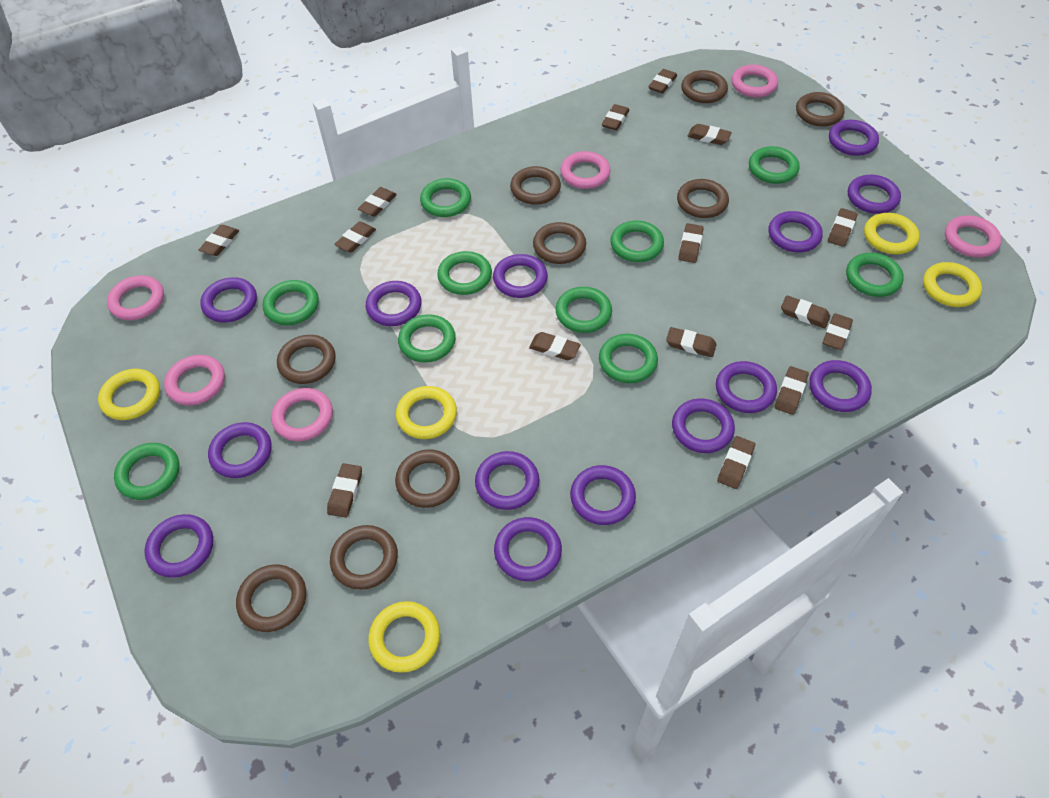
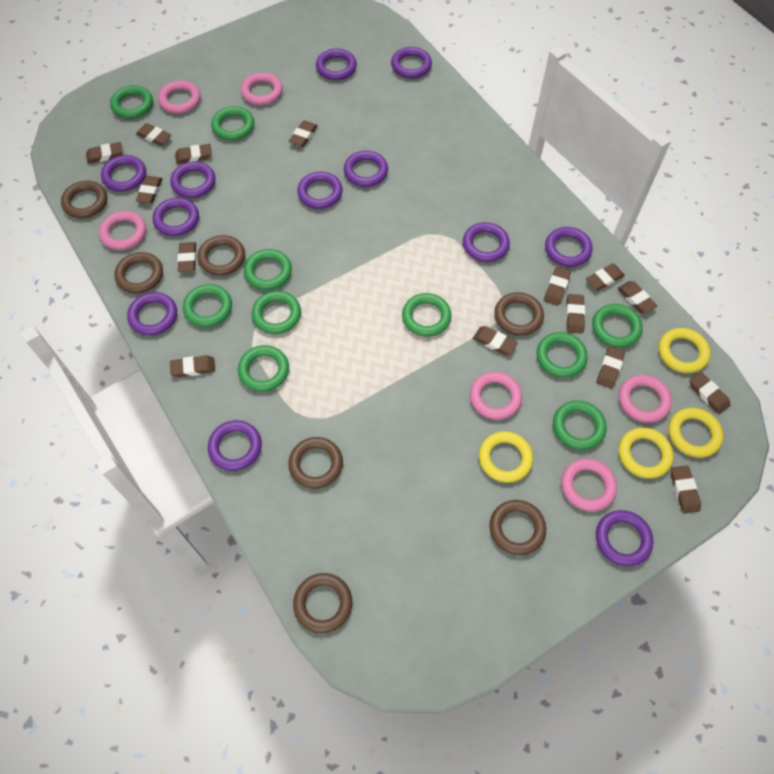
brown ring: [236,564,306,632] [277,335,336,384] [330,525,398,590] [395,449,460,508] [510,166,561,205] [533,222,586,264] [677,179,729,218] [681,70,728,103] [796,92,845,127] = 9 -> [61,181,107,218] [114,252,163,294] [198,235,245,276] [288,437,343,489] [293,573,352,633] [490,500,546,555] [494,292,544,336] = 7
purple ring: [144,514,213,578] [200,277,257,322] [208,422,272,478] [366,281,421,326] [475,451,539,510] [493,254,548,298] [494,517,562,581] [570,465,636,525] [672,398,735,453] [716,361,777,413] [768,211,823,253] [809,360,872,412] [829,120,879,156] [848,175,901,214] = 14 -> [101,155,146,192] [127,292,177,336] [153,198,199,236] [170,161,216,198] [208,420,262,471] [297,172,343,209] [316,48,357,80] [344,151,388,187] [391,47,432,79] [463,222,510,262] [545,227,593,267] [596,510,653,566] = 12
yellow ring: [98,369,160,420] [368,601,440,673] [396,386,457,439] [864,213,920,254] [923,262,982,307] = 5 -> [479,431,533,483] [619,428,674,479] [659,328,710,373] [668,408,723,458] = 4

